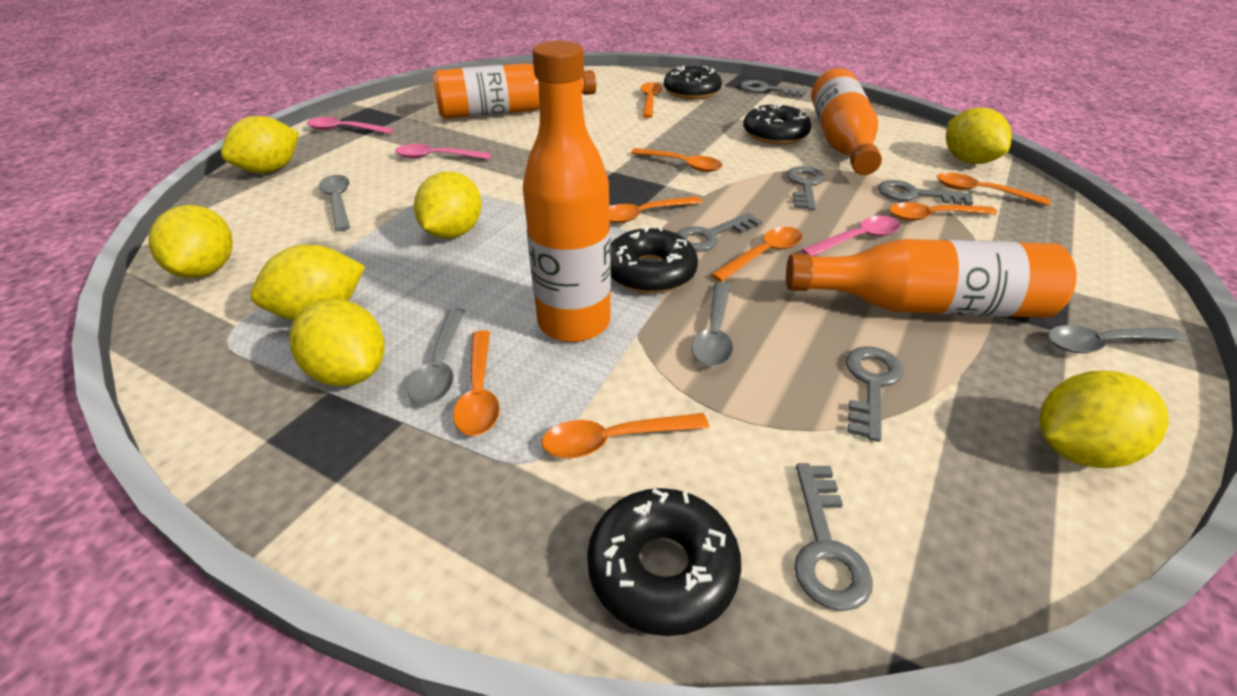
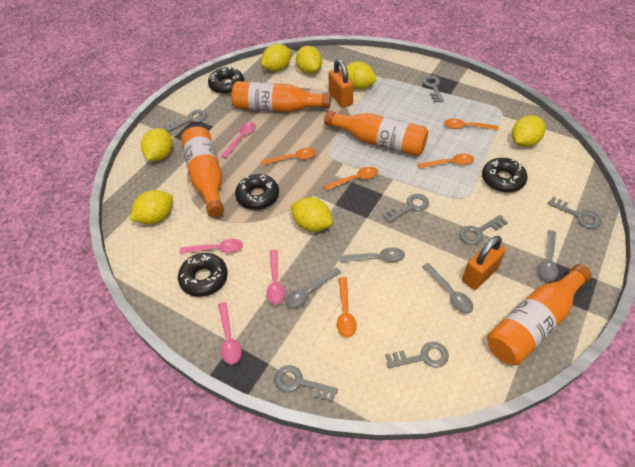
grey key: [677,213,762,252] [740,80,807,97] [787,166,825,210] [794,463,873,611] [846,346,904,442] [878,180,973,206] = 6 -> [164,110,207,132] [275,365,338,402] [383,194,429,223] [385,342,449,368] [422,75,444,103] [459,215,508,245] [548,197,602,229] = 7
orange padlock: none = 0 -> [329,59,354,108] [462,236,506,290] = 2
orange spoon: [453,330,500,436] [542,413,709,458] [609,196,702,223] [631,148,722,172] [641,82,662,118] [711,227,802,282] [889,202,997,221] [937,173,1051,206] = 8 -> [261,148,316,165] [324,167,378,191] [337,277,357,337] [418,153,474,169] [444,119,499,130] = 5
pink spoon: [307,117,394,134] [395,144,492,160] [801,216,901,256] = 3 -> [180,239,243,254] [218,302,242,364] [221,122,256,158] [266,250,285,305] = 4

